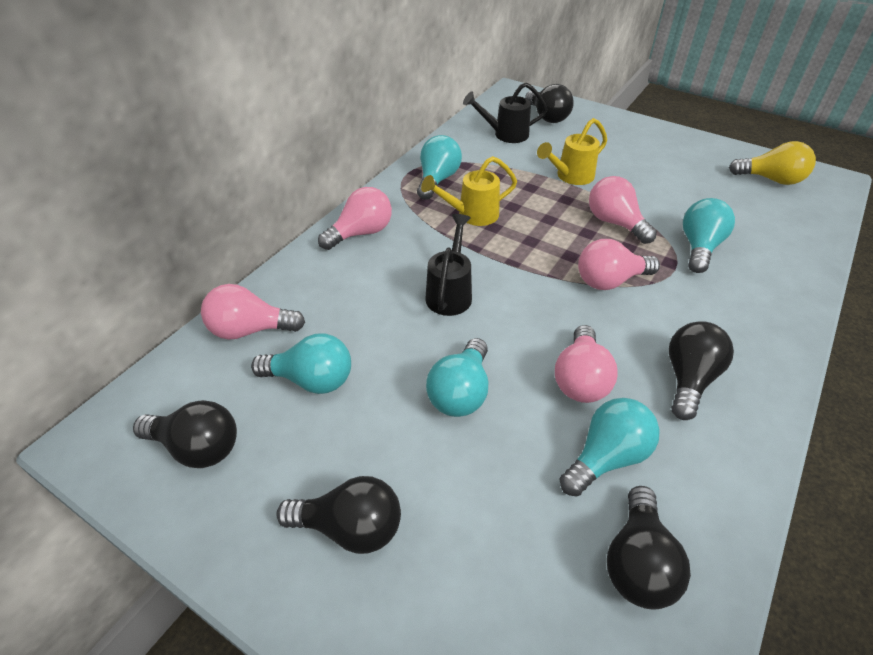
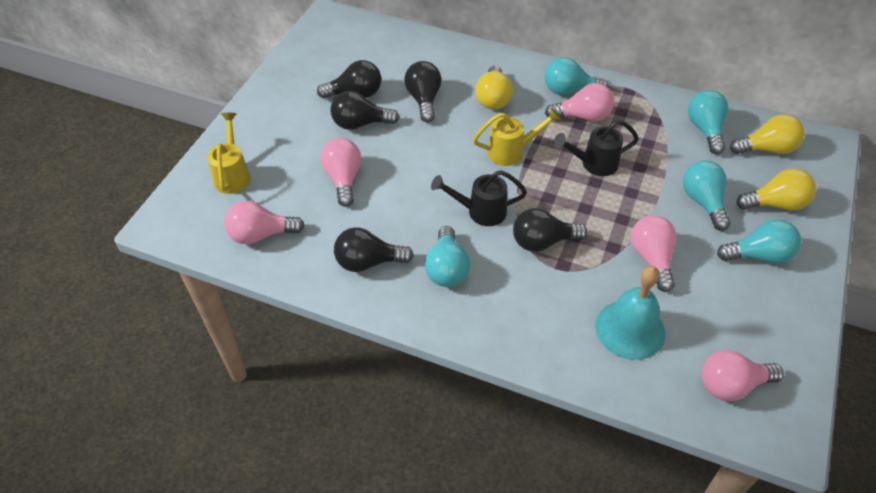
turquoise bell: none = 0 -> [595,266,665,360] = 1
yellow light bulb: [729,141,816,185] = 1 -> [476,65,513,109] [730,114,805,154] [736,168,816,210] = 3

